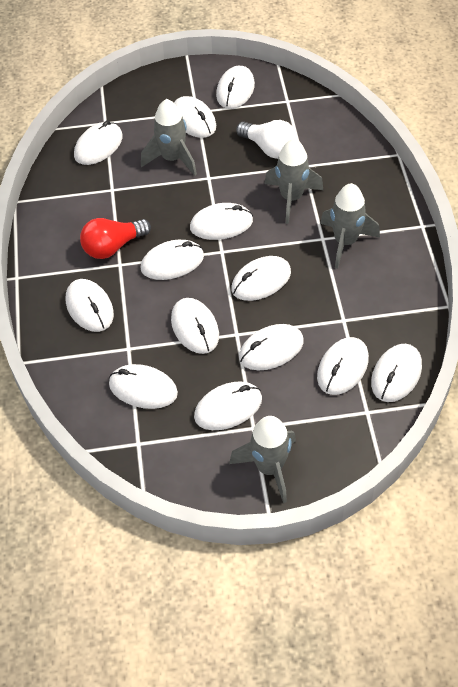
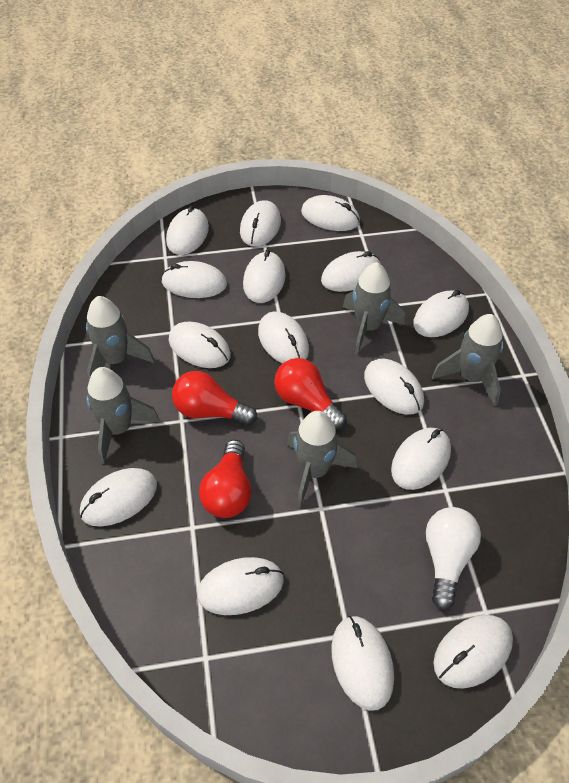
grey rocket: [141,99,197,176] [229,416,296,503] [264,139,323,224] [320,183,380,269] = 4 -> [86,296,155,381] [86,367,160,464] [287,411,357,507] [343,262,405,355] [432,314,503,406] = 5
red light bulb: [80,218,151,259] = 1 -> [172,371,257,425] [199,440,251,518] [274,358,347,429] = 3
white mouse: [66,279,114,332] [74,120,123,165] [109,364,178,409] [141,240,204,280] [171,298,219,354] [174,96,216,138] [190,203,253,240] [194,382,262,430] [216,66,255,109] [231,256,291,301] [239,324,304,371] [317,337,369,395] [371,344,422,402] = 13 -> [80,468,157,527] [161,261,227,298] [166,205,209,255] [169,322,231,368] [197,557,284,615] [240,200,281,247] [243,250,286,303] [258,311,309,363] [301,195,360,231] [321,251,381,292] [331,616,394,711] [364,359,424,415] [391,428,451,490] [413,290,469,337] [433,615,513,689] = 15

